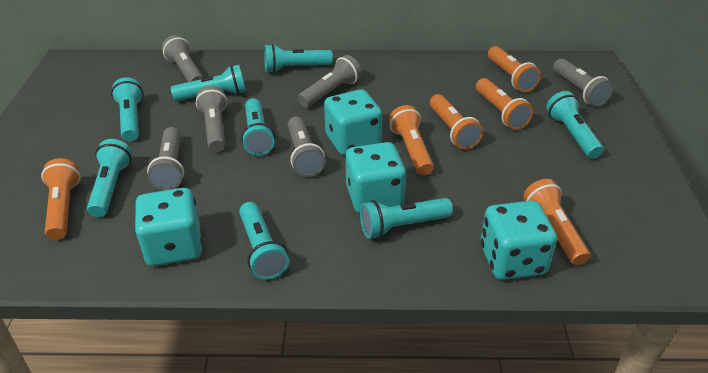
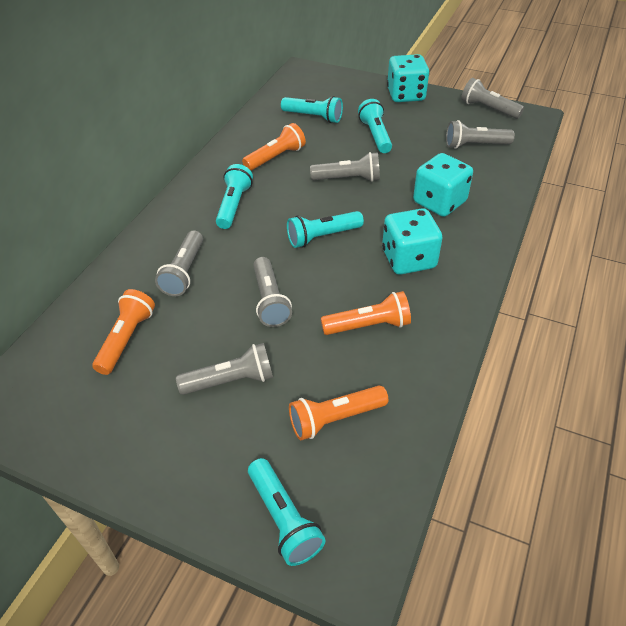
orange flashlight: [41,158,81,240] [389,105,434,176] [430,94,483,150] [476,78,533,130] [488,46,541,92] [523,179,590,265] = 6 -> [92,289,155,375] [242,123,306,171] [289,385,388,440] [321,291,411,335] = 4
turquoise dice: [135,188,202,266] [324,89,382,155] [345,142,406,214] [481,200,557,280] = 4 -> [382,208,442,275] [387,54,429,102] [413,153,473,217] = 3
turquoise flashlight: [87,139,132,217] [111,77,144,141] [171,65,246,101] [239,202,289,280] [241,98,275,156] [264,44,333,73] [360,198,453,239] [546,91,603,158] = 8 -> [216,164,253,229] [248,458,325,566] [281,96,343,123] [287,211,364,248] [358,99,392,153] = 5

